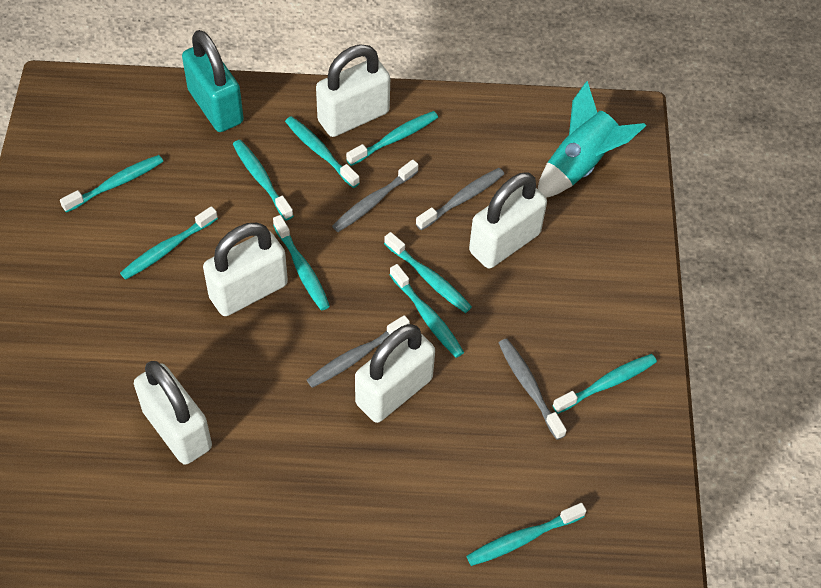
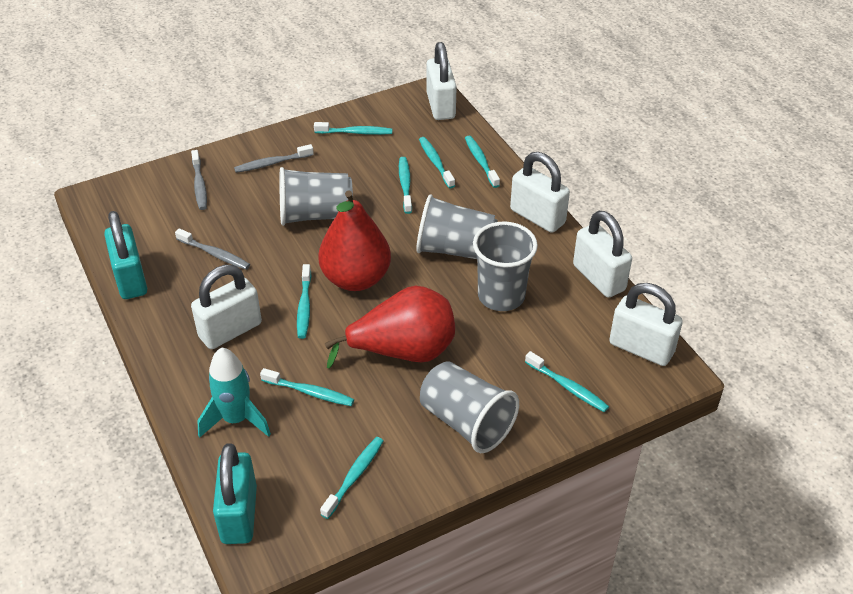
grey cup: none = 0 -> [279,167,353,226] [416,195,498,259] [420,361,519,453] [473,222,538,311] = 4
grey toothbrush: [307,315,410,388] [332,160,418,232] [416,168,504,230] [499,338,567,440] = 4 -> [175,228,250,270] [191,150,207,210] [234,144,314,173] = 3
red pear: none = 0 -> [318,190,391,291] [325,285,455,369] = 2
turquoise padlock: [182,30,244,132] = 1 -> [104,211,147,299] [213,443,257,544] = 2
turquoise toothbrush: [60,155,163,213] [120,206,218,280] [233,140,294,220] [273,215,330,311] [285,116,360,188] [346,111,438,166] [384,232,472,313] [390,264,464,358] [466,503,587,566] [553,354,657,414] = 10 -> [260,368,354,406] [297,264,311,339] [314,122,392,135] [320,437,383,519] [399,157,412,214] [419,137,455,188] [465,136,500,188] [525,351,609,412] = 8

